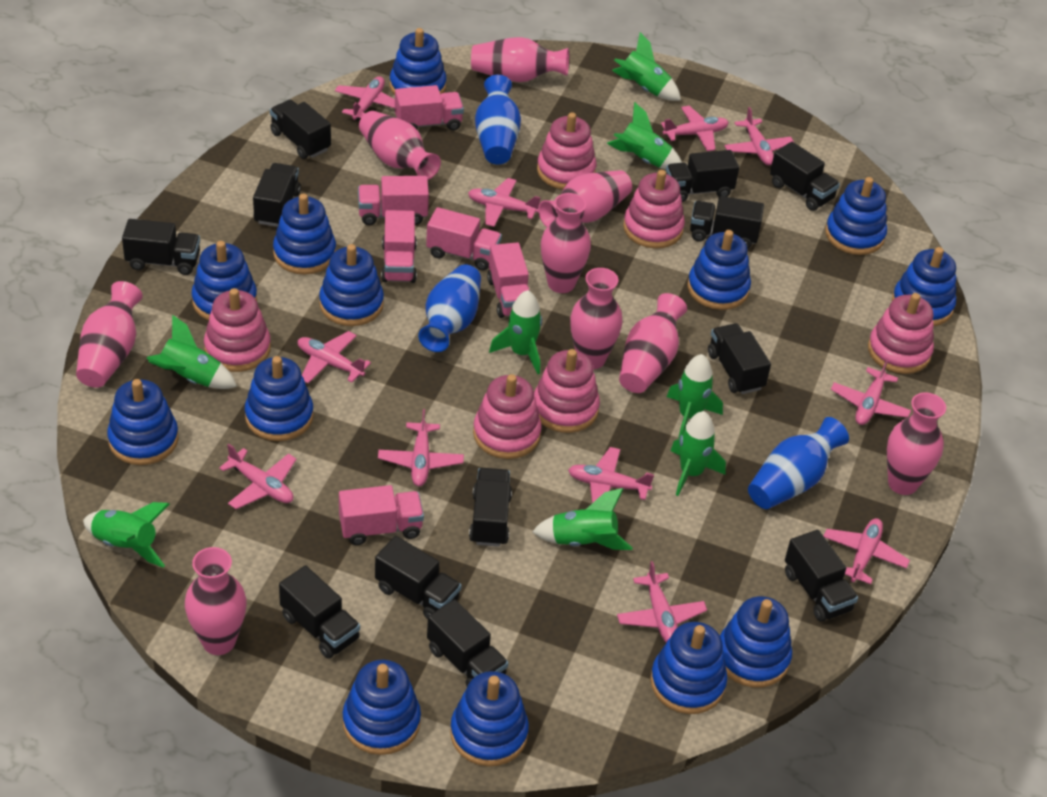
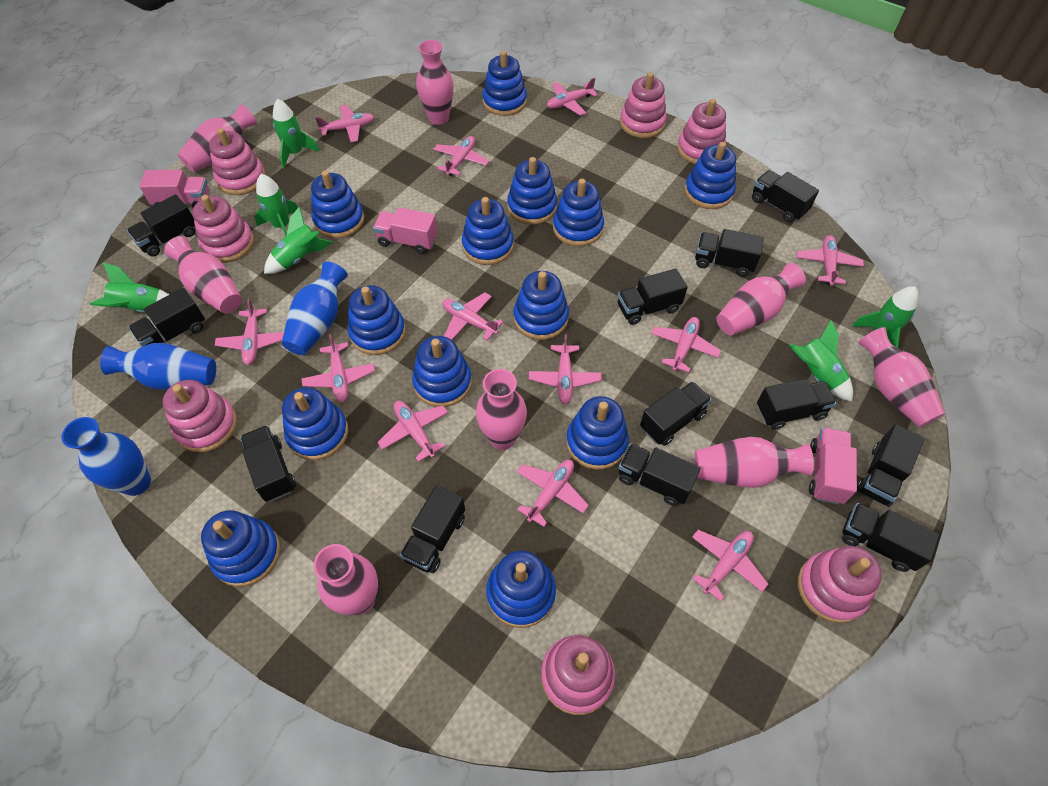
green rocket: [83,502,170,567] [147,315,237,389] [489,290,542,374] [532,488,633,550] [607,102,682,169] [612,32,681,101] [667,354,723,439] [671,411,726,496] = 8 -> [90,262,170,313] [254,174,298,236] [264,207,333,274] [273,99,320,168] [789,320,853,402] [852,287,919,348] = 6
pink plane: [219,444,297,509] [298,331,371,384] [335,76,395,121] [378,409,464,486] [468,178,541,227] [568,447,654,503] [617,561,707,643] [661,106,729,151] [724,107,794,165] [824,518,910,584] [831,359,911,425] = 11 -> [215,299,284,365] [301,334,375,402] [315,105,374,142] [377,401,448,462] [433,136,489,176] [442,293,503,340] [517,460,589,527] [529,334,601,404] [547,78,598,116] [651,317,721,373] [692,530,768,602] [797,235,864,286] = 12
pink stacking toy: [204,288,271,372] [473,374,542,459] [534,349,600,433] [537,112,596,190] [623,170,685,249] [868,293,934,374] = 6 -> [163,380,237,452] [192,195,254,263] [209,128,266,195] [541,635,615,715] [620,72,667,138] [677,99,726,164] [798,546,882,623] = 7
pink truck: [339,485,424,545] [358,176,429,225] [381,210,417,283] [395,85,464,131] [426,207,502,270] [487,242,529,318] = 6 -> [139,170,210,208] [373,207,438,254] [809,427,857,504] = 3
pink vase: [76,281,143,388] [185,547,247,655] [359,111,441,180] [471,37,569,82] [538,170,632,227] [541,193,591,293] [570,268,623,369] [619,293,687,393] [887,392,946,495] = 9 -> [164,236,242,314] [178,104,257,172] [314,544,378,615] [416,40,454,125] [476,369,527,450] [694,437,814,488] [716,263,806,336] [858,327,945,427] = 8

